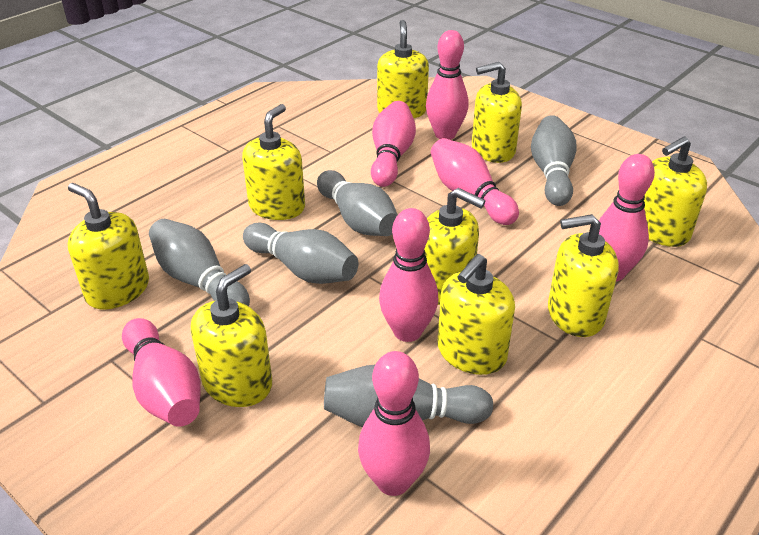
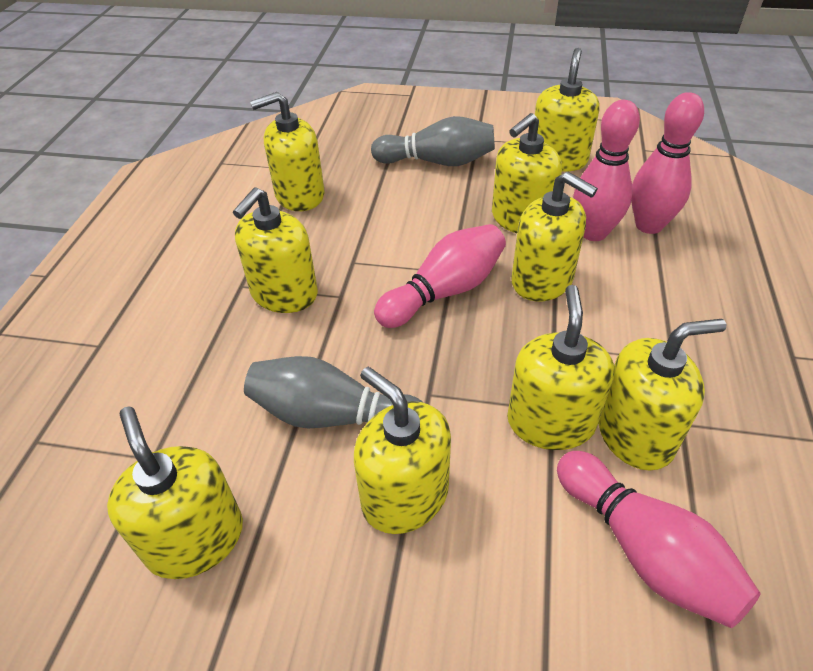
grey bowling pin: [149,219,250,306] [243,222,358,284] [317,170,398,236] [324,364,493,427] [531,115,576,206] = 5 -> [244,356,422,428] [371,116,495,166] = 2
pink bowling pin: [122,318,201,427] [358,351,430,496] [371,101,416,187] [379,208,438,342] [426,30,469,140] [431,138,519,225] [599,154,655,282] = 7 -> [374,224,506,328] [557,451,761,628] [573,100,640,241] [631,92,704,234] = 4

